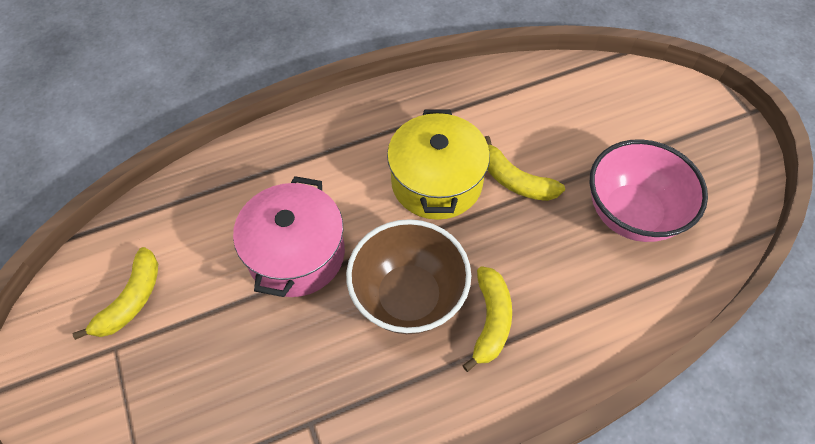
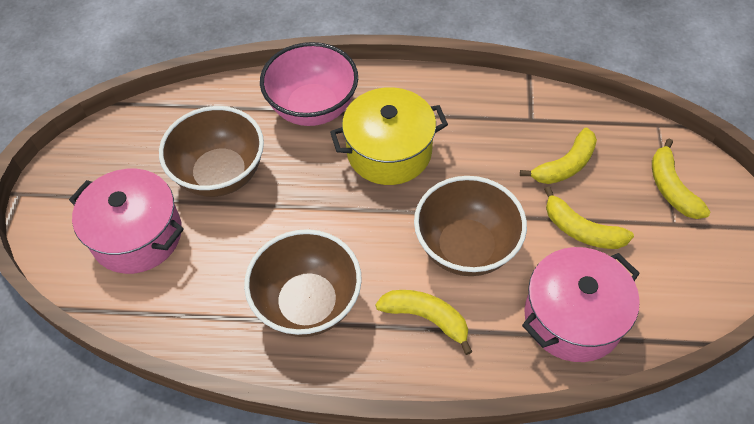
brown bowl: [346,219,471,334] = 1 -> [159,106,264,197] [244,229,362,337] [414,176,527,276] = 3
pink pot: [233,176,345,297] = 1 -> [69,169,184,274] [522,247,640,362] = 2
yellow banana: [72,247,158,340] [462,266,512,372] [485,136,565,201] = 3 -> [375,290,472,355] [520,128,597,184] [544,186,634,249] [652,139,710,219] = 4

